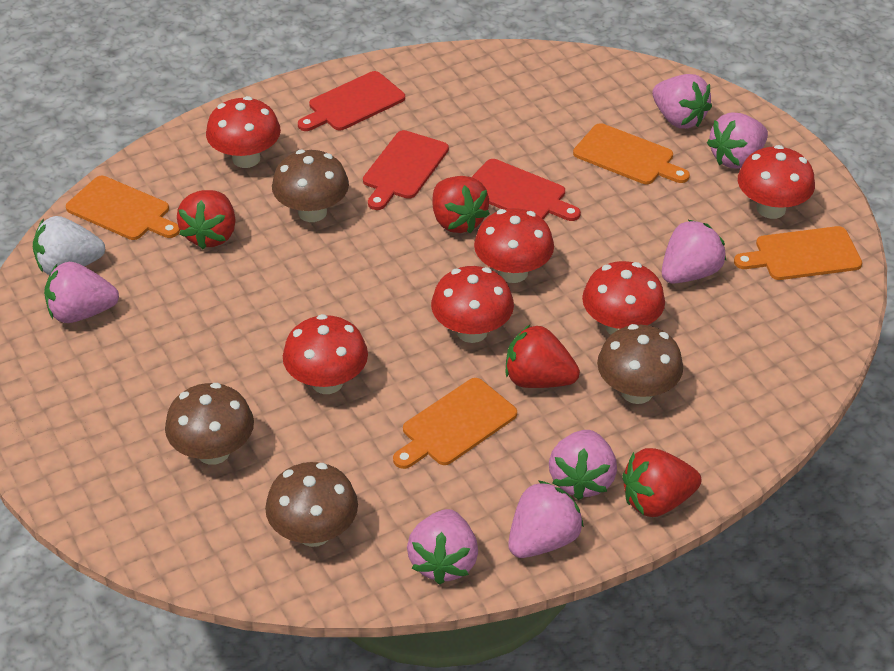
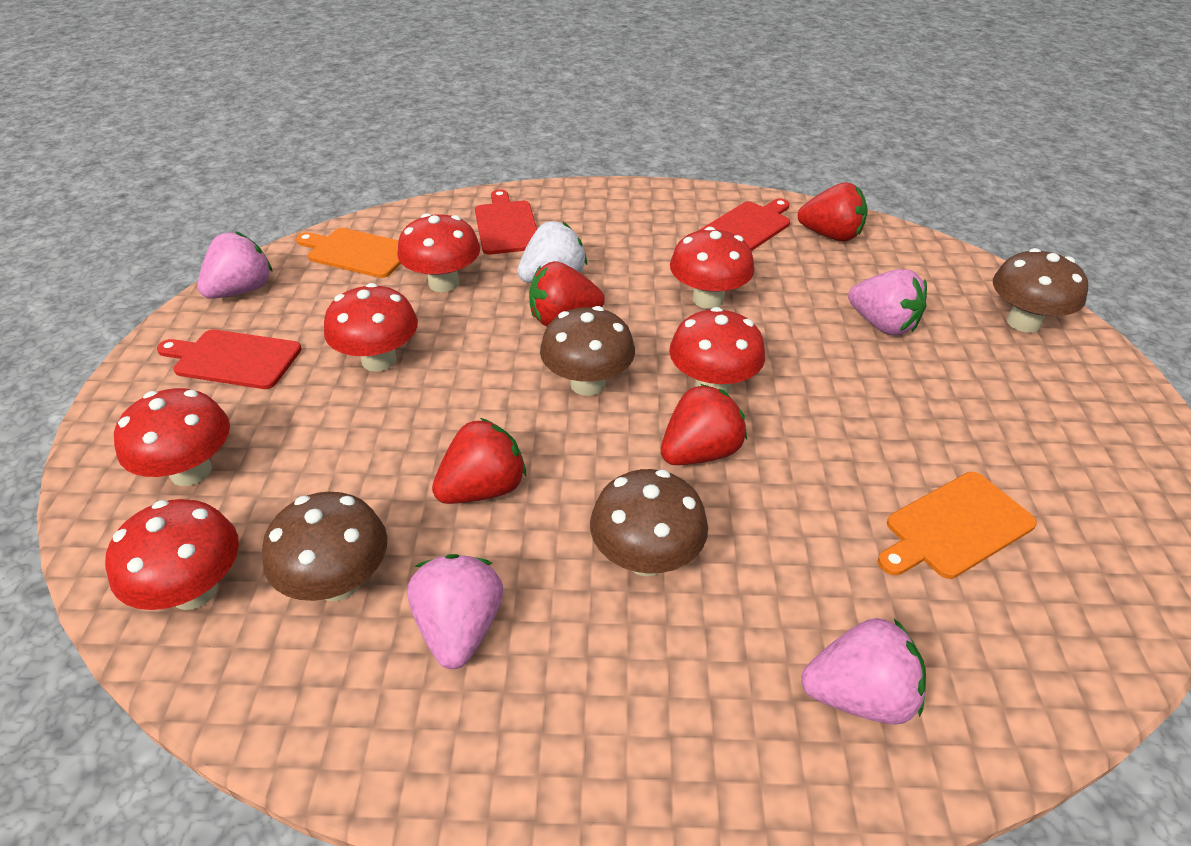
orange cutting board: [66,176,180,240] [393,378,517,469] [573,123,690,184] [734,226,862,280] = 4 -> [296,228,401,278] [878,472,1037,579] = 2
pink strawberry: [44,262,119,323] [407,509,478,585] [508,481,584,558] [549,430,617,500] [652,74,712,129] [662,219,726,284] [707,112,768,169] = 7 -> [198,231,272,299] [407,554,503,669] [801,618,926,725] [848,269,927,335] = 4

